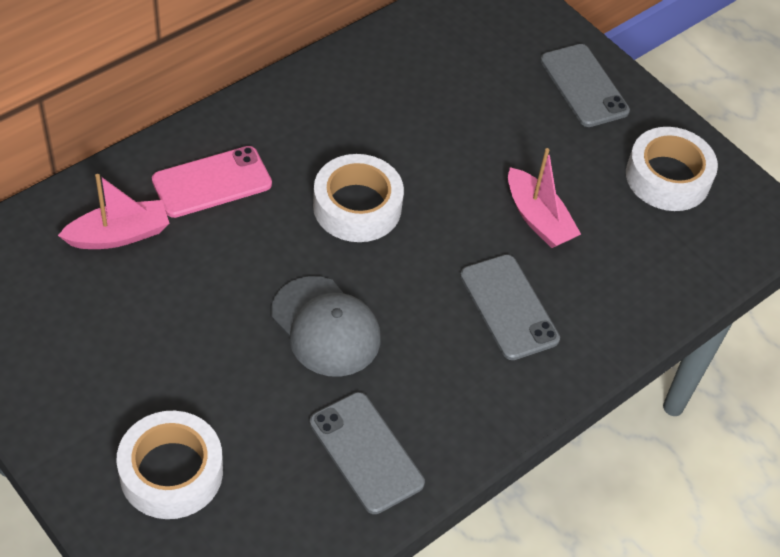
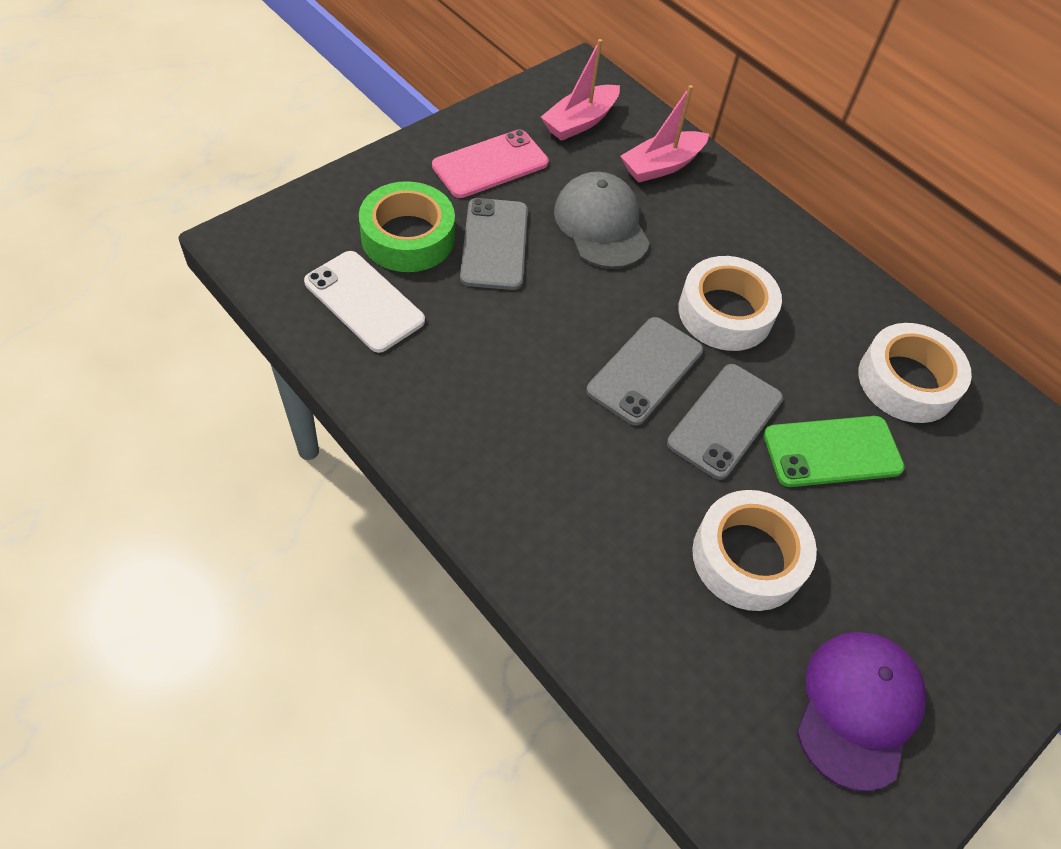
green phone: none = 0 -> [764,416,905,487] = 1
green tape: none = 0 -> [359,181,455,272] = 1
purple cap: none = 0 -> [797,632,926,791] = 1
white phone: none = 0 -> [304,251,425,353] = 1

